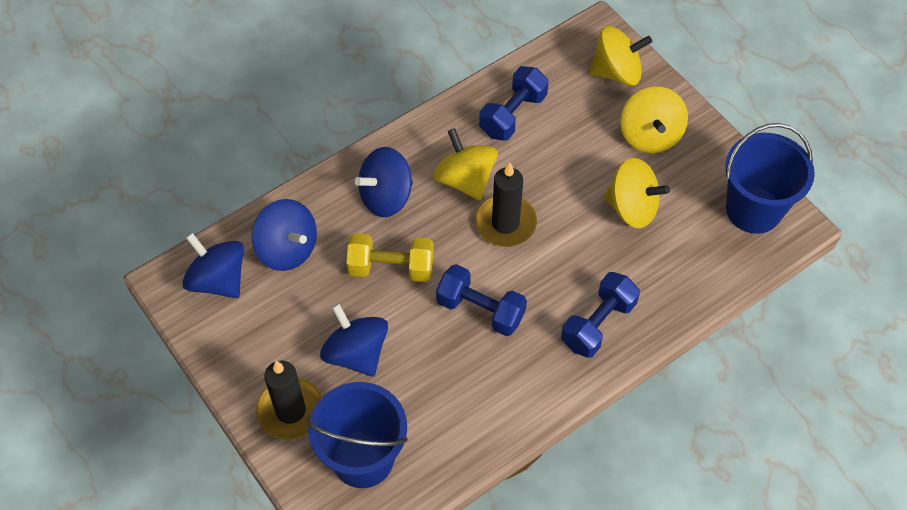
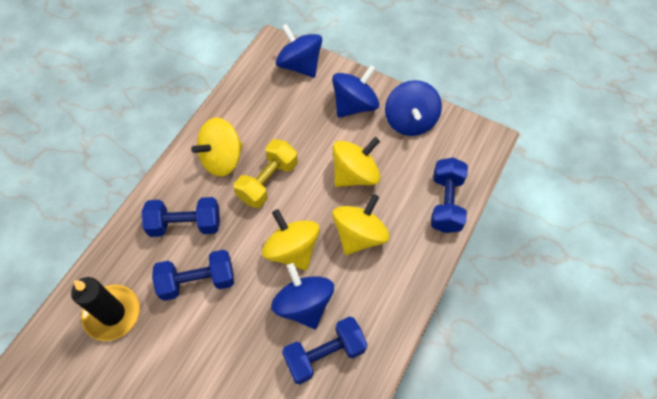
black candle: [256,361,322,440] [475,163,537,247] = 2 -> [71,277,140,341] = 1
blue bucket: [307,382,408,488] [725,123,815,234] = 2 -> none = 0
blue dumbbell: [436,264,527,336] [479,66,549,141] [561,272,640,358] = 3 -> [141,197,220,237] [152,250,234,301] [282,317,367,384] [431,158,468,233] = 4

